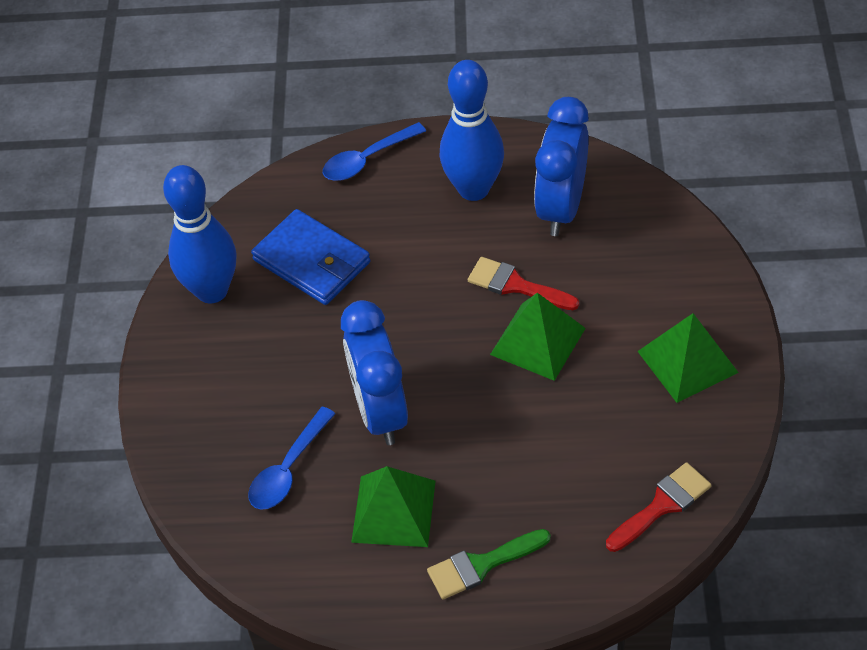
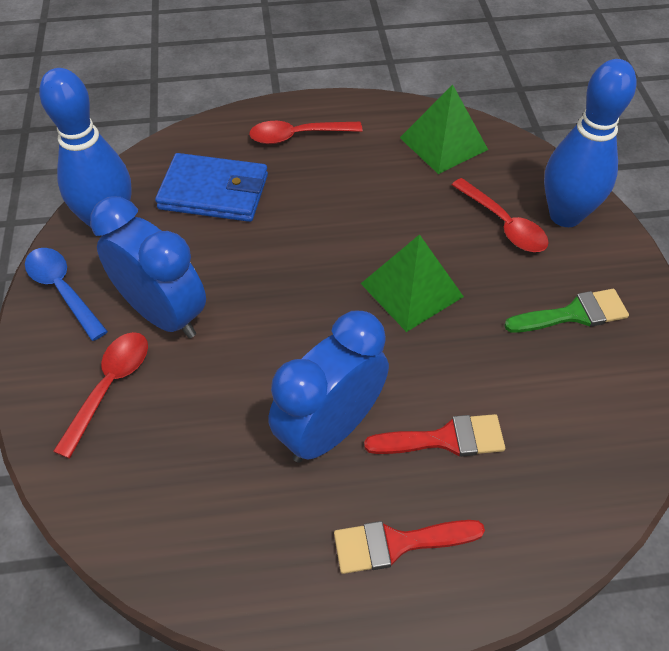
blue spoon: [248,407,335,510] [323,122,426,181] = 2 -> [25,248,108,341] = 1
green pyramid: [351,466,436,547] [490,293,586,381] [637,313,739,403] = 3 -> [361,234,464,332] [400,85,488,174] = 2
red spoon: none = 0 -> [53,332,148,458] [249,121,362,144] [452,178,549,252] = 3

